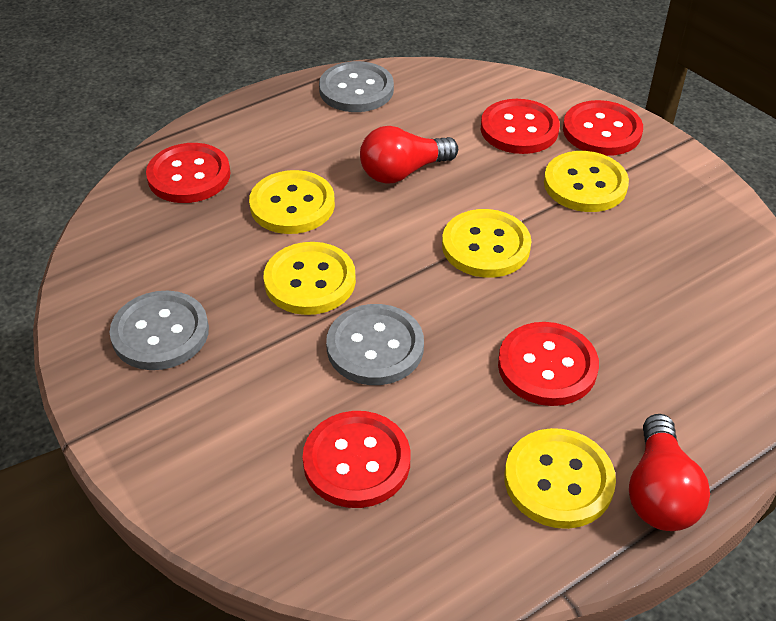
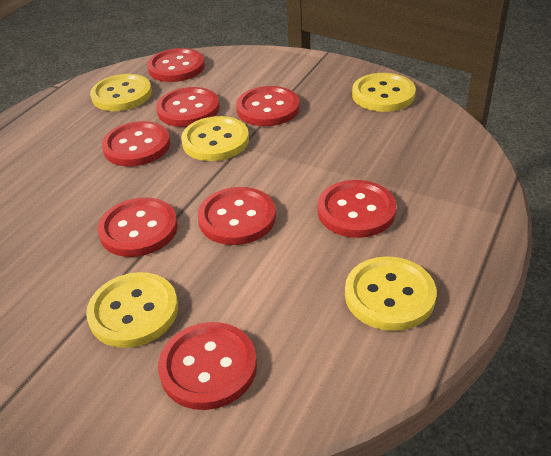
grey button: [110,290,209,370] [319,61,394,112] [326,304,424,385] = 3 -> none = 0
red button: [146,143,230,203] [303,411,410,508] [481,99,560,154] [498,322,599,406] [563,100,643,156] = 5 -> [97,197,178,257] [102,121,170,166] [147,48,205,82] [156,87,220,127] [158,322,257,410] [198,187,276,245] [236,86,300,126] [318,180,396,238] = 8
red light bulb: [360,126,458,184] [629,414,710,531] = 2 -> none = 0

